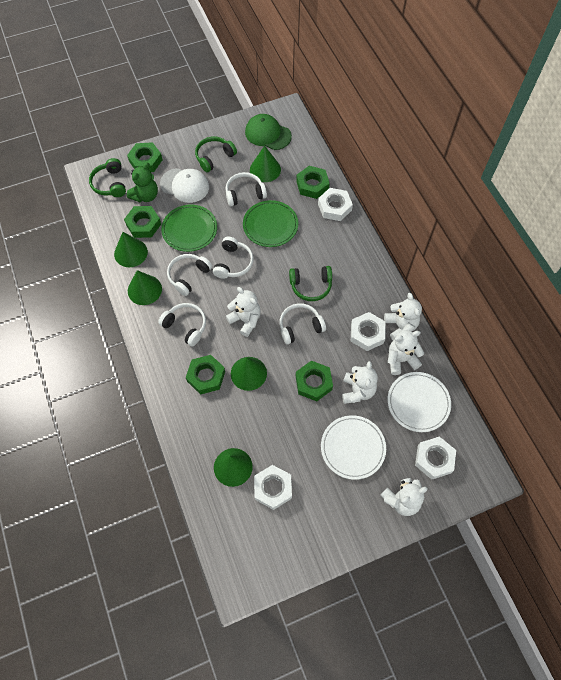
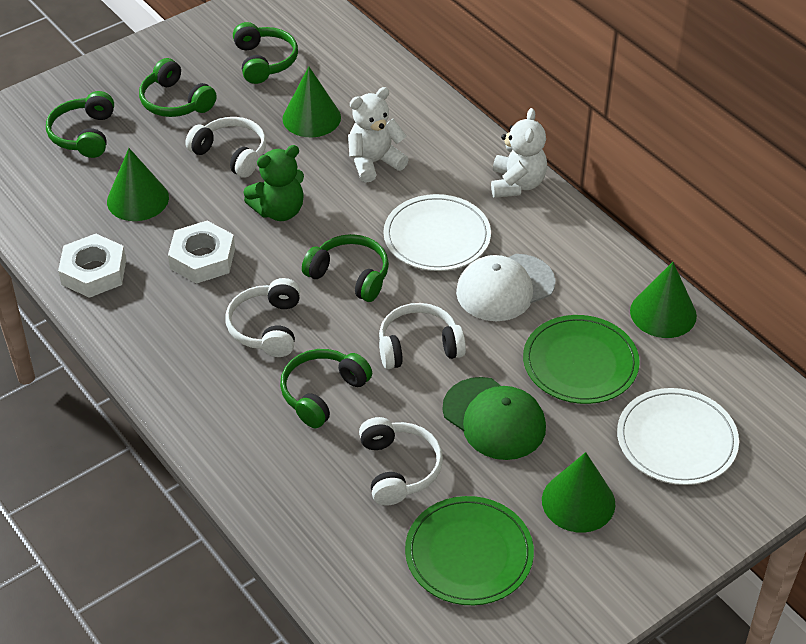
green cone: [114,232,148,267] [128,270,162,305] [214,448,253,487] [231,357,267,391] [250,146,281,182] = 5 -> [107,148,169,221] [282,66,341,137] [542,452,615,533] [630,262,697,338] = 4
green headphones: [89,158,126,197] [195,136,237,172] [289,266,332,301] = 3 -> [46,91,114,158] [139,58,217,117] [233,22,298,84] [280,349,372,428] [302,234,389,302] = 5
green nut: [124,206,161,238] [127,142,163,172] [186,355,225,395] [296,166,330,199] [296,361,333,401] = 5 -> none = 0
white headphones: [158,303,206,347] [167,254,212,296] [213,237,254,279] [226,172,267,206] [279,303,326,344] = 5 -> [185,117,266,178] [225,278,300,357] [359,417,443,506] [379,303,466,369] = 4
white nut: [254,465,292,510] [318,188,353,221] [351,312,386,351] [415,436,456,479] = 4 -> [58,234,126,298] [168,221,235,284] = 2
white teddy bear: [226,287,261,337] [342,361,378,404] [381,478,428,516] [384,293,422,341] [388,330,424,375] = 5 -> [348,87,409,183] [491,108,547,198] = 2

